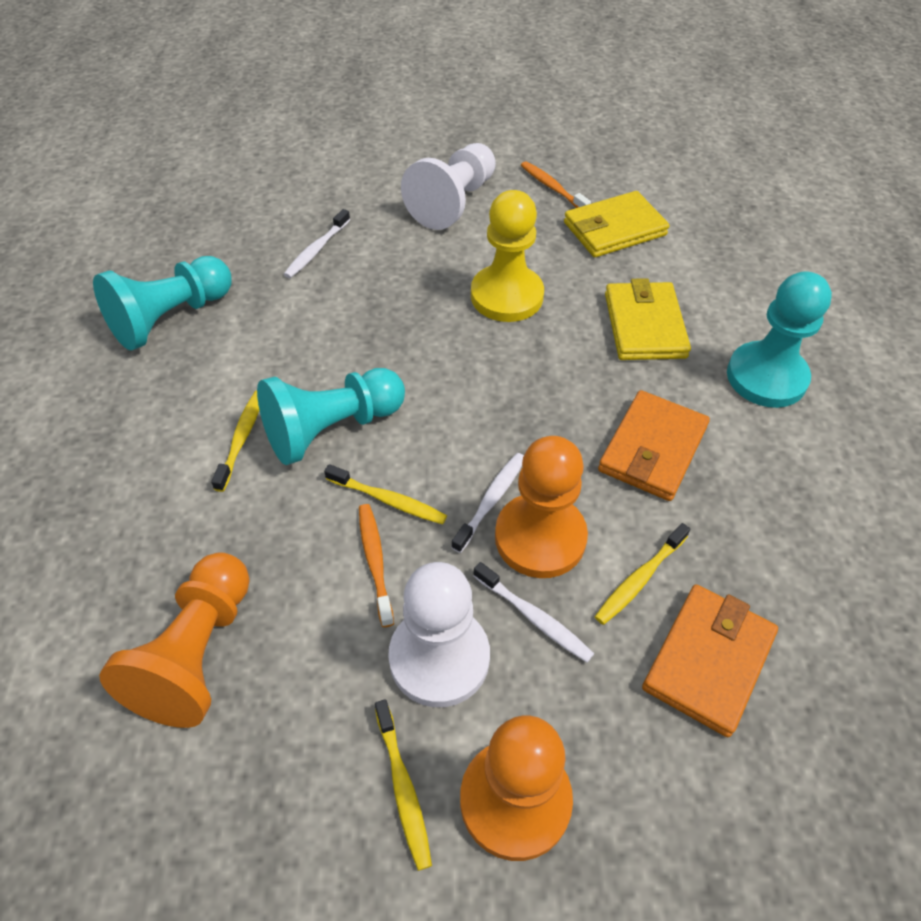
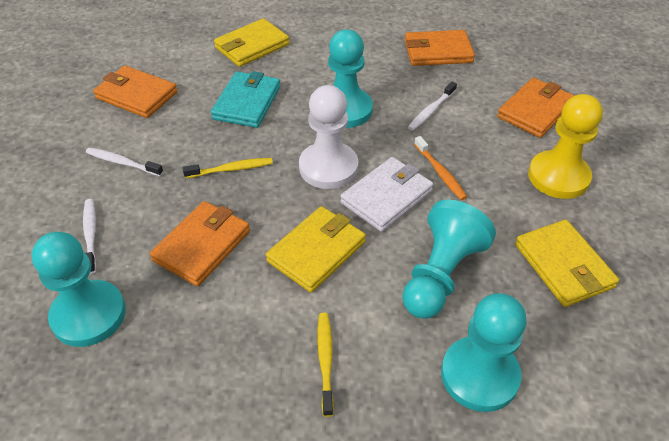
orange pawn: [99,552,250,728] [460,715,573,861] [495,436,588,578] = 3 -> none = 0
orange toothbrush: [359,504,394,627] [521,161,591,208] = 2 -> [414,136,467,200] = 1
orange wallet: [598,390,710,501] [642,584,778,737] = 2 -> [93,65,178,118] [150,201,250,286] [405,30,475,66] [497,78,575,138] = 4
turquoise pawn: [93,256,232,351] [257,368,405,465] [727,271,832,408] = 3 -> [32,232,126,347] [328,30,373,128] [402,200,496,319] [441,293,527,412] = 4
turquoise wallet: none = 0 -> [211,71,280,128] = 1
white pawn: [388,562,490,707] [401,143,496,230] = 2 -> [299,85,358,189] = 1
white wallet: none = 0 -> [340,157,434,232] = 1
yellow toothbrush: [211,390,259,492] [324,464,447,524] [375,699,432,871] [595,523,690,625] = 4 -> [183,158,273,178] [317,313,334,417] = 2
yellow wallet: [564,191,669,257] [605,278,691,360] = 2 -> [214,18,289,67] [266,206,366,292] [515,220,619,307] = 3

